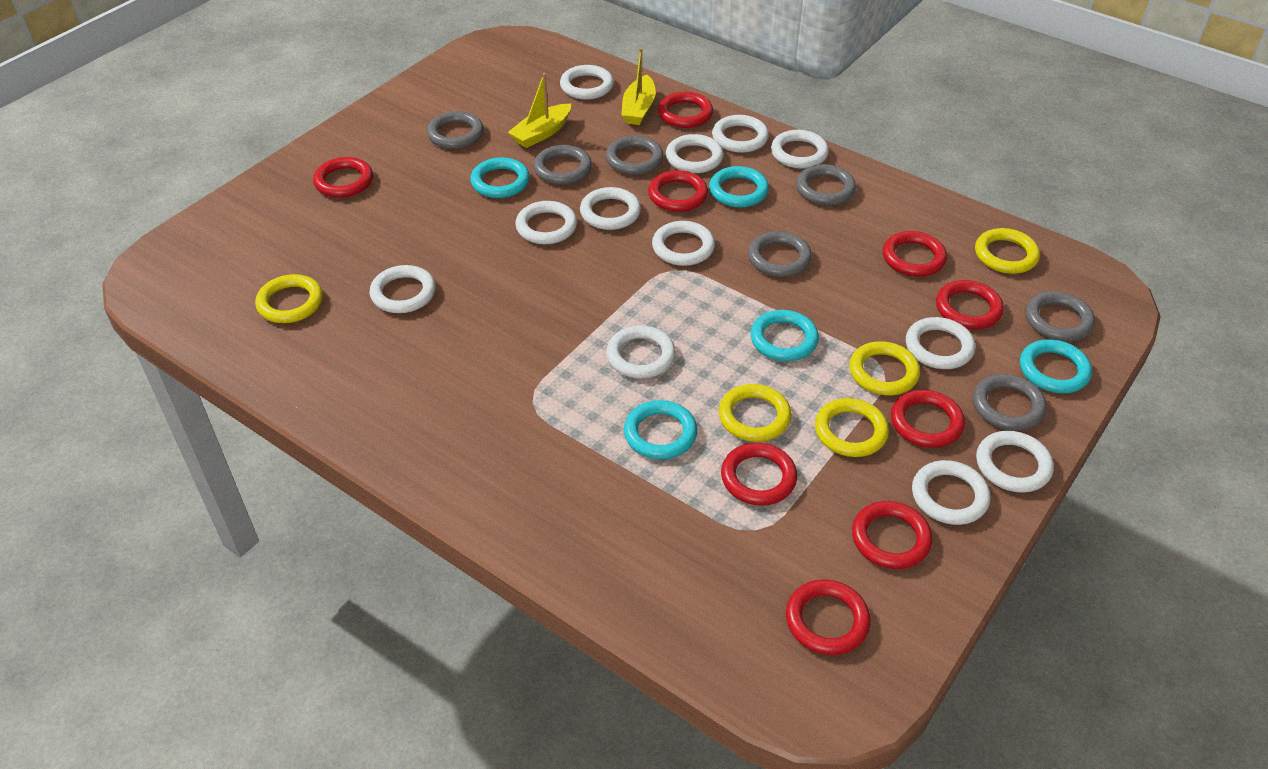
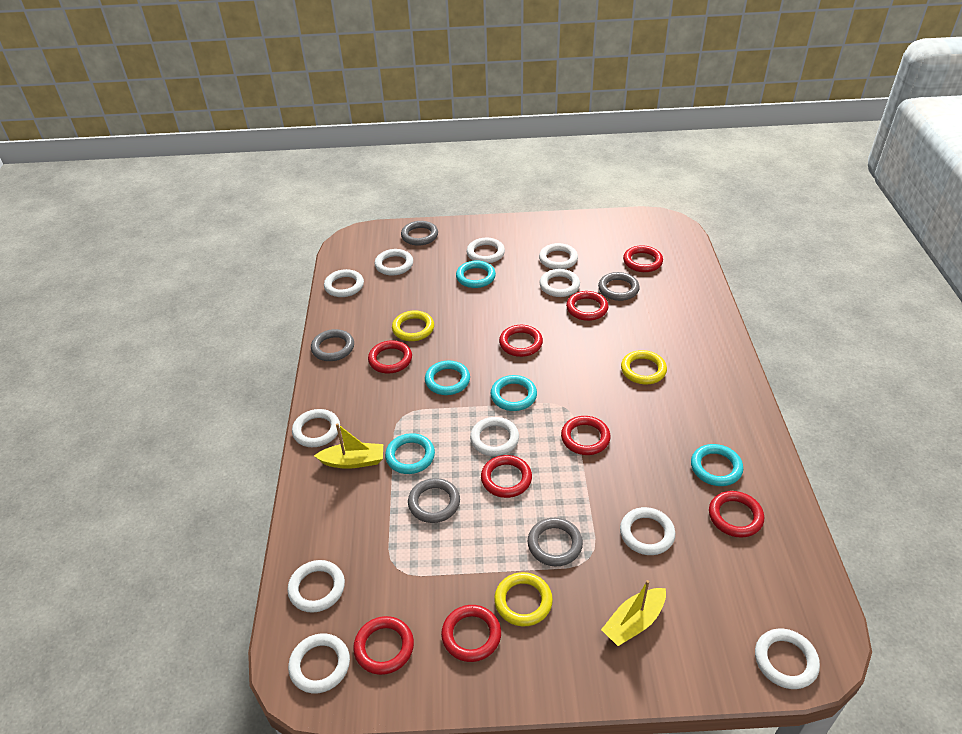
grey ring: [427,111,484,149] [533,145,592,185] [606,136,664,175] [748,231,812,277] [796,164,856,206] [973,374,1047,431] [1026,291,1095,341] = 7 -> [311,329,354,361] [401,221,438,246] [408,478,460,523] [528,518,583,566] [598,272,640,301] = 5
white ring: [370,265,436,313] [515,201,577,244] [560,65,614,100] [580,187,641,230] [606,326,676,378] [652,221,715,266] [666,134,724,173] [712,115,769,153] [771,130,829,169] [906,317,975,369] [912,460,990,525] [976,431,1054,493] = 12 -> [287,560,345,613] [288,633,350,693] [292,409,340,447] [324,269,364,297] [374,249,413,275] [467,238,505,263] [470,417,519,456] [539,243,578,269] [540,269,580,297] [620,507,675,555] [755,629,820,689] = 11
yellow ring: [255,274,323,323] [719,384,791,442] [815,398,889,457] [849,341,920,395] [975,228,1040,274] = 5 -> [392,310,434,341] [494,572,553,626] [621,350,667,384] = 3

